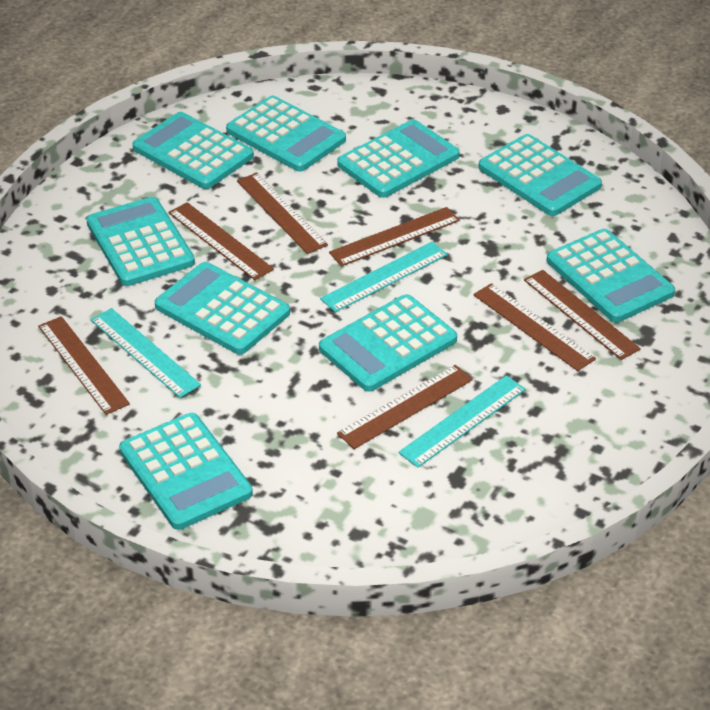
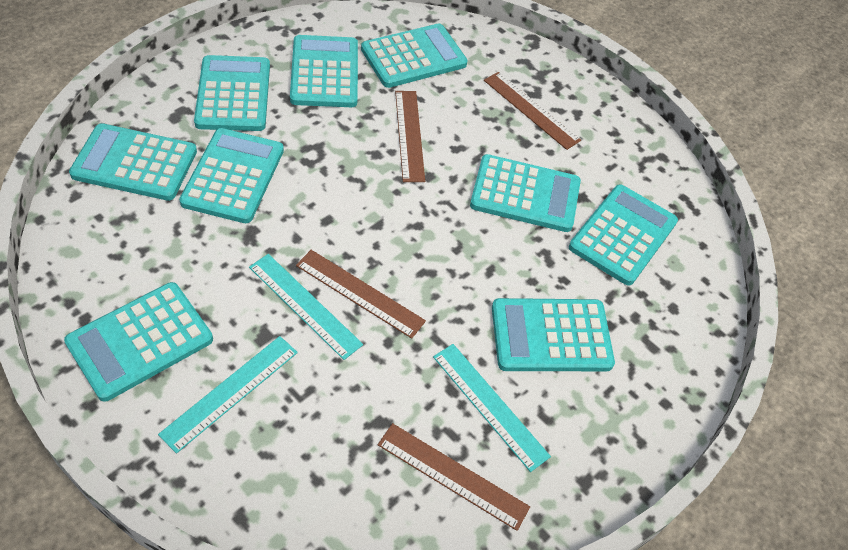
brown ruler: [38,316,130,415] [168,202,274,280] [237,173,328,254] [329,207,460,266] [337,365,473,449] [473,283,596,371] [524,270,641,360] = 7 -> [296,250,426,339] [378,423,530,531] [395,91,425,182] [484,72,581,150] = 4

